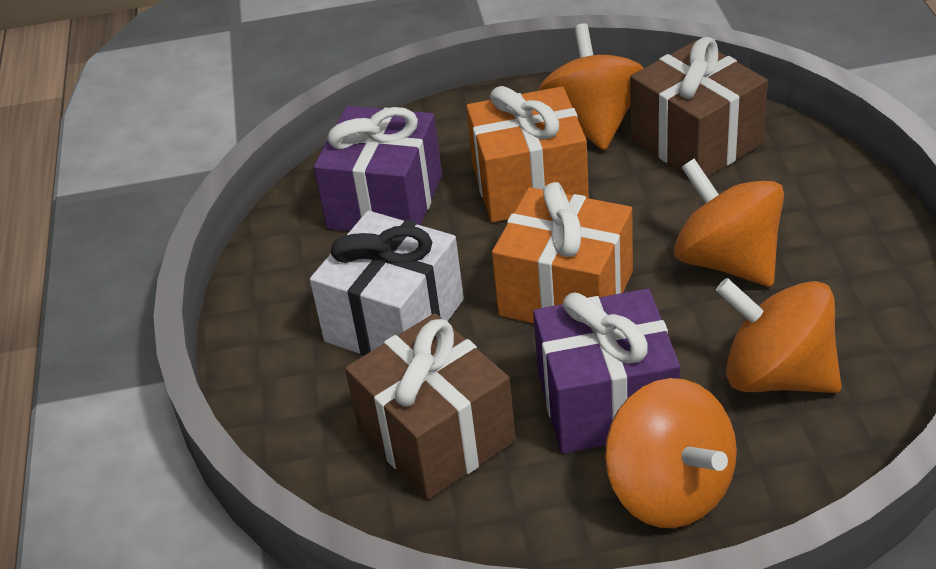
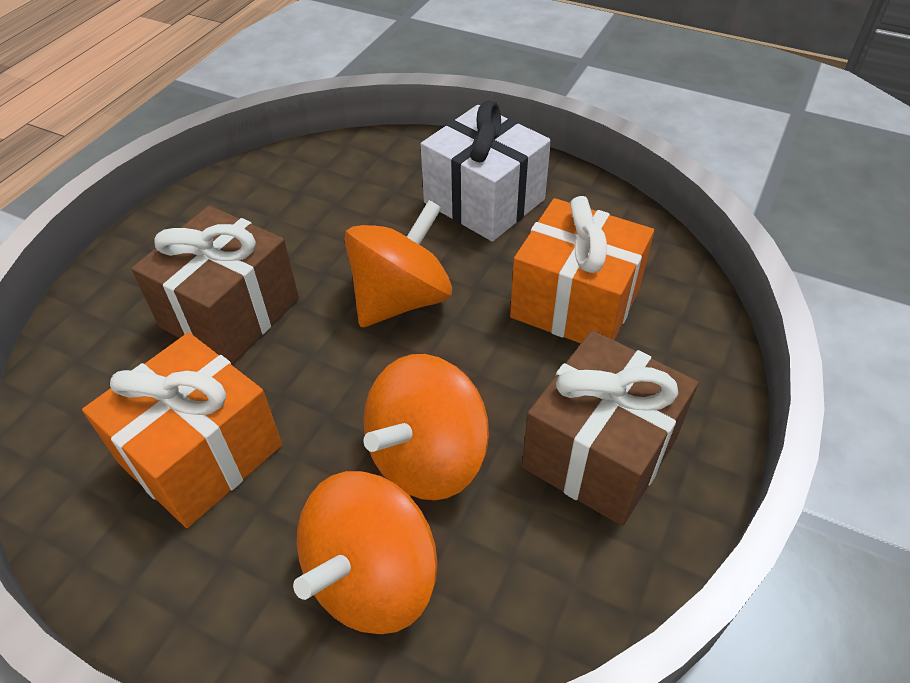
orange spinning top: [538,23,644,150] [605,378,737,528] [674,159,784,286] [716,278,841,393] = 4 -> [293,471,438,634] [344,200,452,327] [363,354,489,500] = 3
purple gift: [314,106,442,231] [533,288,680,454] = 2 -> none = 0

